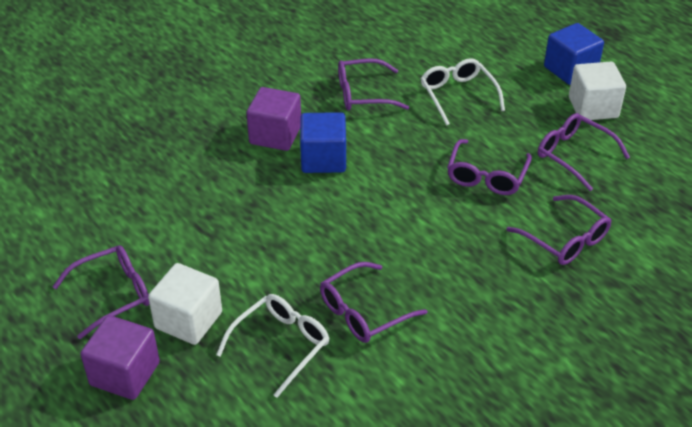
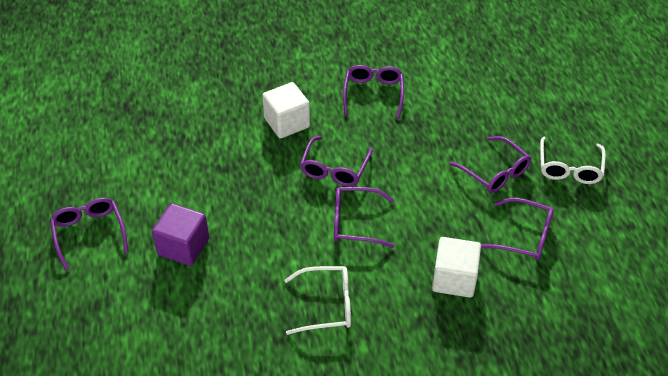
blue cube: [300,112,346,173] [544,23,604,85] = 2 -> none = 0
purple cube: [80,315,160,400] [246,87,301,151] = 2 -> [152,203,209,266] = 1

